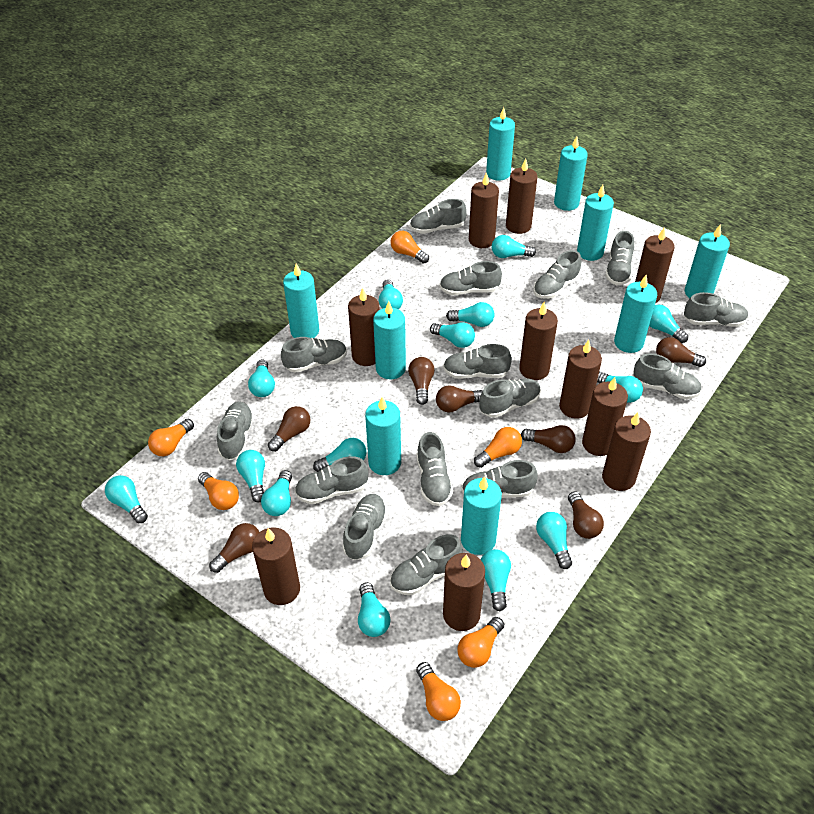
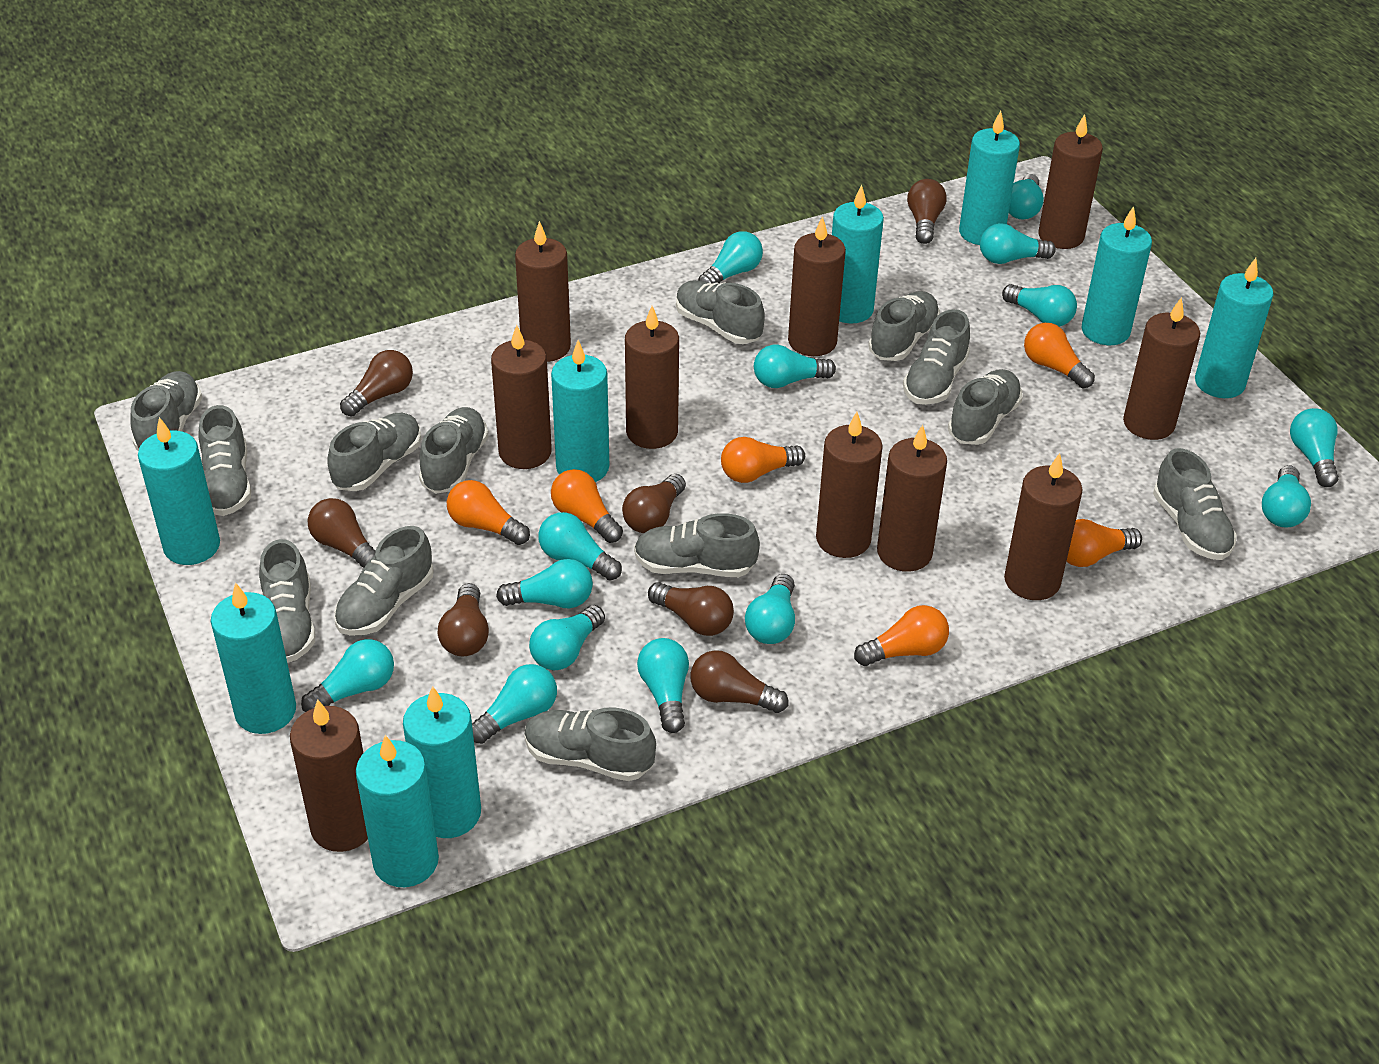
grey shoe: [217,402,254,460] [281,337,347,373] [295,456,368,504] [342,494,387,560] [390,534,463,595] [410,199,467,234] [417,432,453,506] [439,261,502,295] [443,344,512,379] [461,460,538,498] [479,378,541,418] [533,250,581,299] [605,231,634,285] [633,354,702,399] [684,292,748,327] = 15 -> [131,371,202,451] [198,405,251,516] [259,539,315,663] [327,413,421,491] [334,526,433,636] [419,407,488,494] [524,708,656,781] [634,513,760,577] [676,280,765,344] [868,291,940,361] [903,309,970,405] [948,369,1023,445] [1153,448,1237,560] = 13

